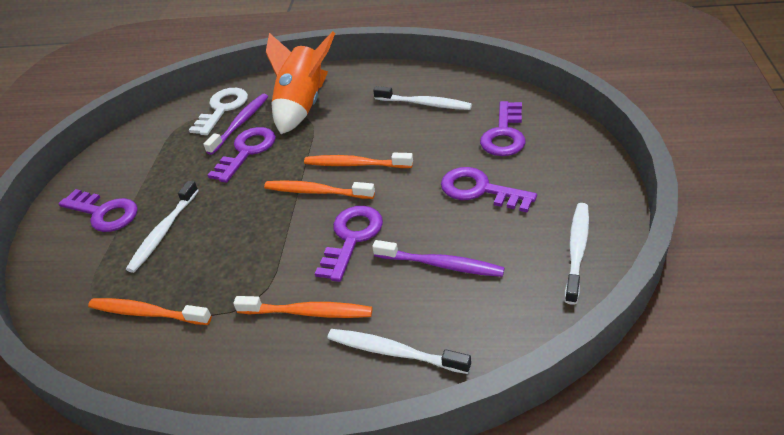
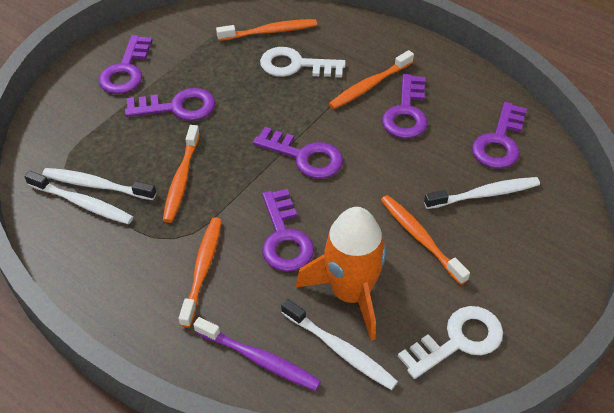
orange toothbrush: [88,298,212,325] [233,296,372,318] [264,180,375,199] [304,153,413,168] = 4 -> [163,125,200,223] [179,218,222,328] [216,19,317,41] [329,50,414,109] [381,195,470,285] = 5
purple key: [58,189,138,232] [208,127,276,183] [315,206,383,282] [441,167,537,212] [480,101,525,156] = 5 -> [98,35,153,94] [125,88,215,121] [253,127,343,179] [262,189,314,272] [382,74,428,139] [472,102,527,169] = 6
purple toothbrush: [203,94,268,155] [372,240,505,277] = 2 -> [193,317,321,391] = 1
white key: [189,88,248,135] = 1 -> [260,47,346,78] [398,306,503,379] = 2

